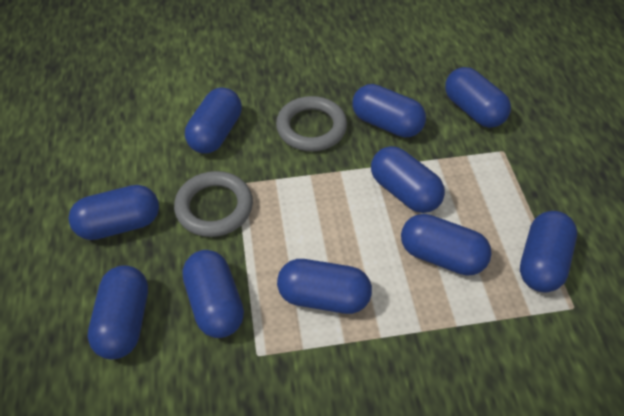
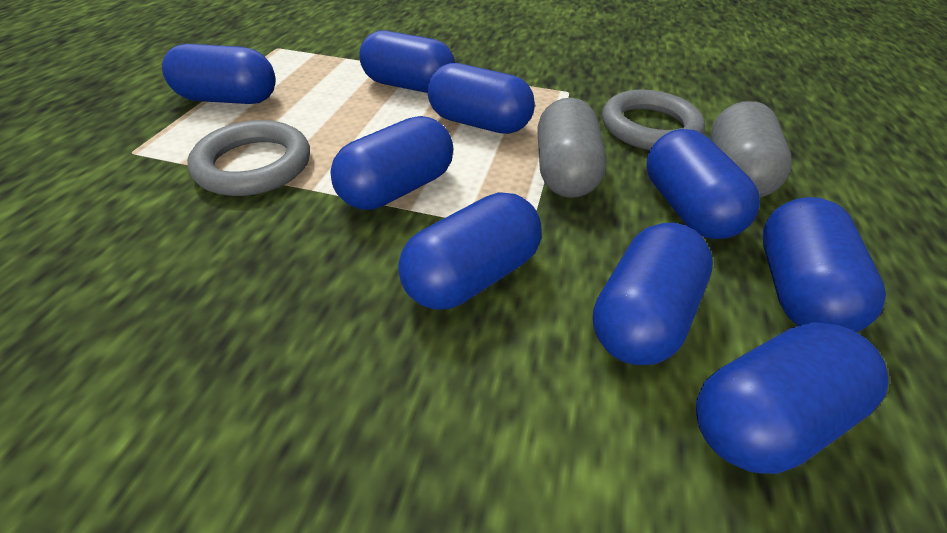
blue capsule: [69,185,159,240] [88,265,148,359] [182,250,244,338] [185,87,242,154] [277,259,372,314] [352,84,426,137] [371,146,445,213] [401,214,492,276] [445,67,511,128] [520,211,577,293] = 10 -> [162,44,275,104] [330,116,453,210] [359,31,455,93] [398,192,542,309] [428,63,535,134] [593,223,713,365] [647,129,760,239] [696,322,888,474] [763,197,886,333] = 9
grey capsule: none = 0 -> [537,98,607,198] [710,101,792,198] = 2

